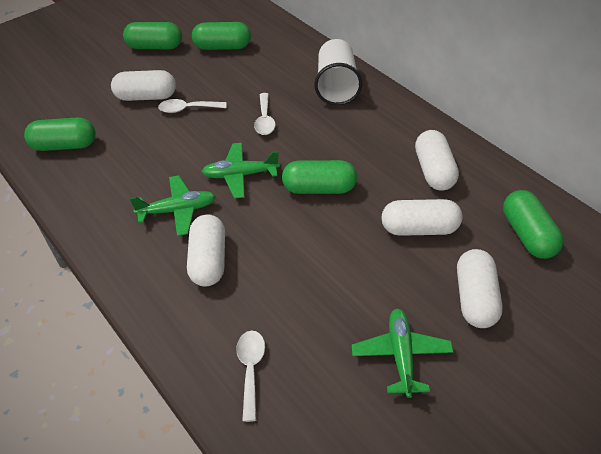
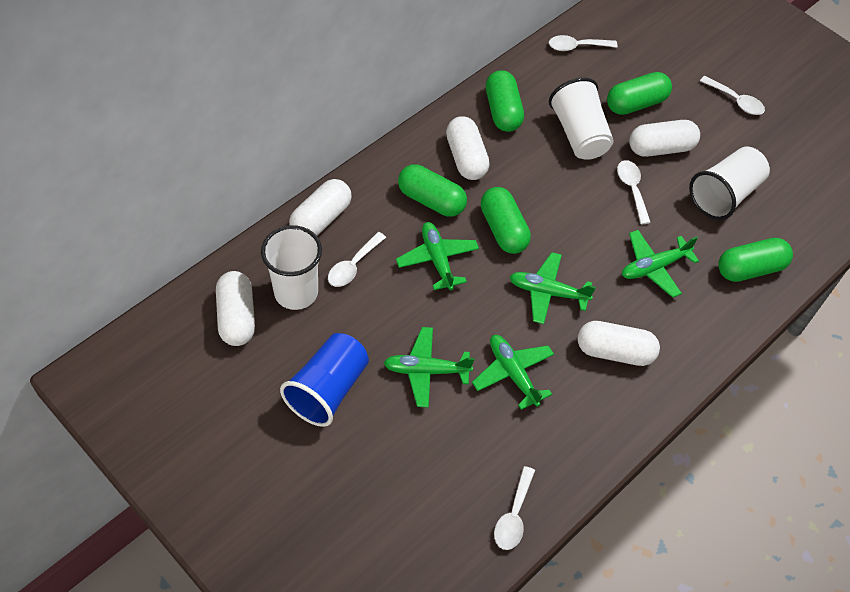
blue cup: none = 0 -> [280,333,369,427] = 1
green plane: [130,175,216,236] [202,143,280,198] [352,309,454,398] = 3 -> [384,327,474,407] [396,222,479,290] [472,335,554,410] [510,252,596,324] [622,230,699,298] = 5
white cup: [314,39,362,105] = 1 -> [261,225,322,310] [549,78,613,160] [689,147,770,220] = 3
white spoon: [158,99,227,113] [236,331,265,422] [254,93,276,135] = 3 -> [328,232,386,287] [494,466,535,550] [549,35,618,51] [617,160,651,224] [700,76,765,115] = 5

